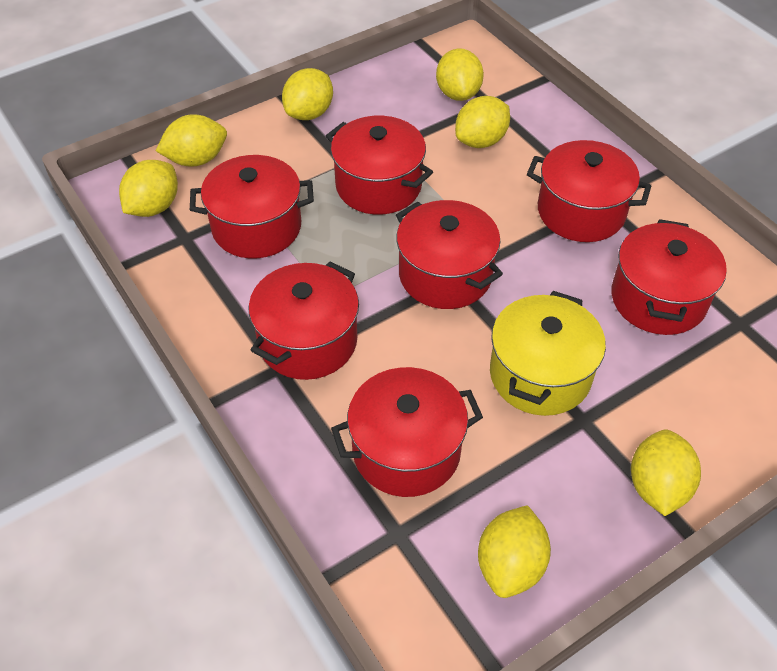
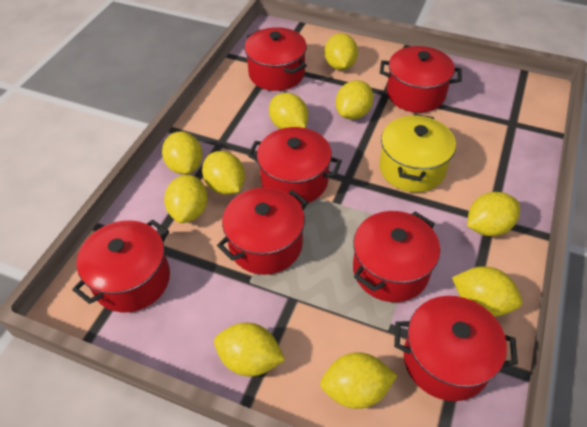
yellow lemon: [119,160,178,217] [156,114,227,167] [282,68,333,120] [436,48,484,101] [455,96,510,148] [478,505,551,598] [631,430,701,516] = 7 -> [162,131,203,175] [164,175,208,223] [202,151,245,195] [214,323,285,377] [269,93,308,129] [320,352,397,409] [324,33,358,70] [336,80,374,120] [452,266,522,316] [467,192,520,236] = 10

